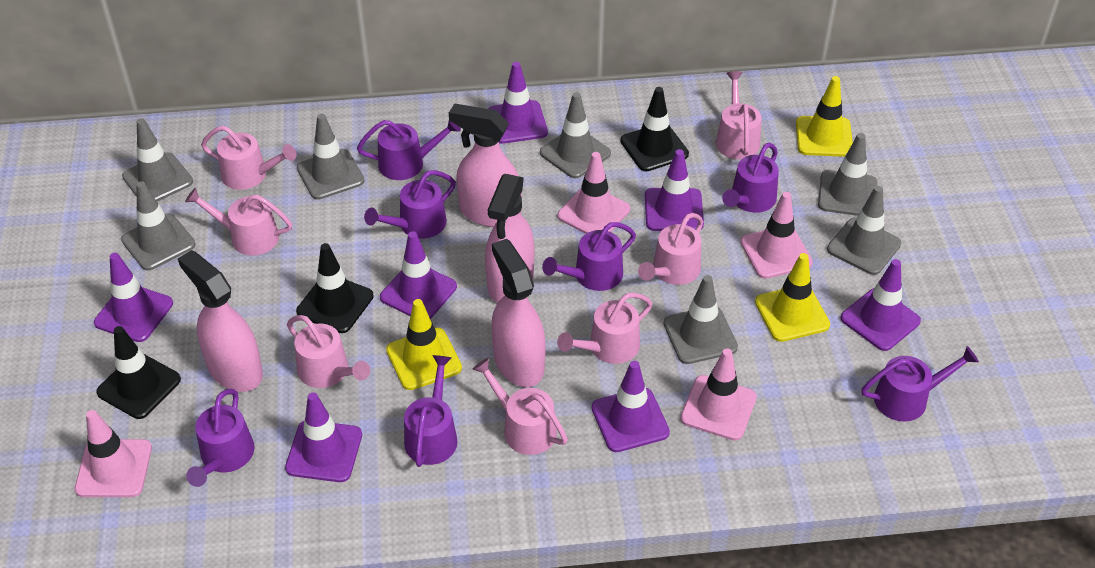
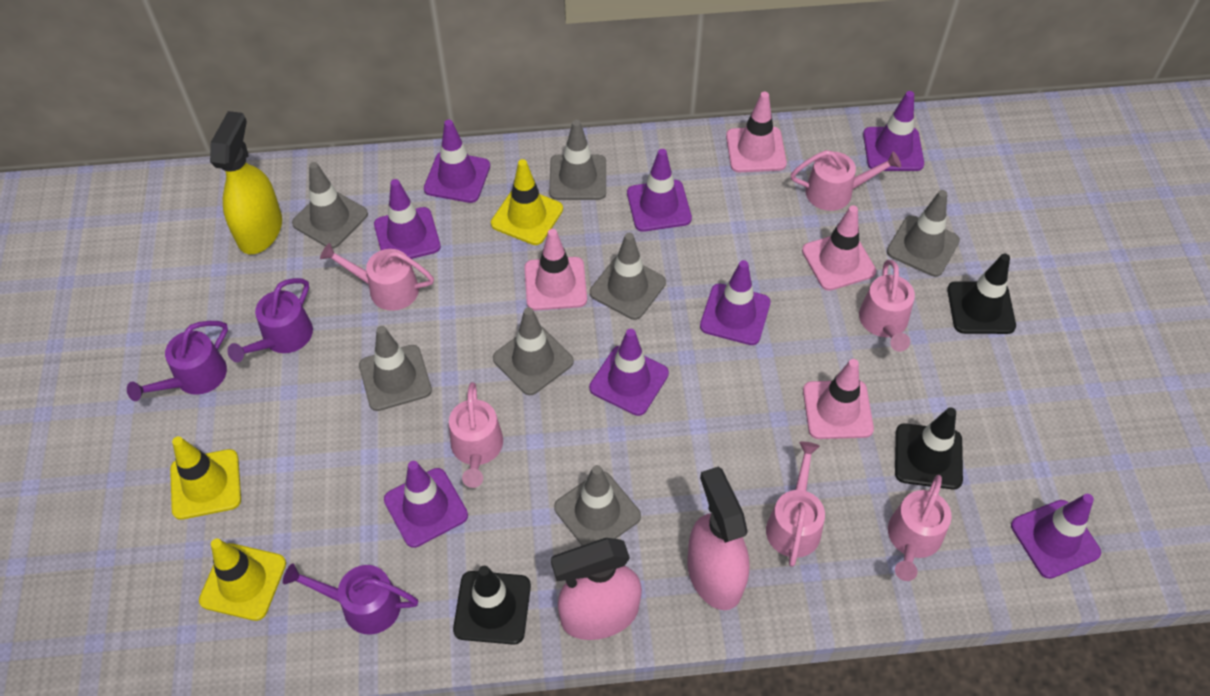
pink spray bottle: [178,250,263,392] [449,103,522,227] [485,174,534,302] [492,239,545,387] = 4 -> [551,538,642,640] [687,466,749,610] = 2
pink watering can: [185,188,292,256] [201,126,297,190] [287,315,370,388] [472,358,568,455] [557,292,652,364] [638,213,703,285] [716,71,762,159] = 7 -> [320,243,434,311] [449,382,503,488] [766,442,825,567] [791,150,901,211] [859,260,915,352] [888,475,952,581] = 6
purple traffic cone: [94,253,173,342] [285,393,362,482] [380,231,457,319] [488,62,548,144] [592,361,670,452] [645,149,704,231] [841,259,921,351] = 7 -> [374,179,441,259] [384,461,468,548] [424,120,490,203] [589,329,669,416] [627,149,692,232] [700,260,771,345] [863,91,924,171] [1011,494,1101,579] = 8
purple watering can: [186,389,254,487] [357,120,461,180] [364,170,456,239] [404,355,458,467] [542,222,636,291] [722,143,779,213] [861,346,979,422] = 7 -> [127,321,228,401] [227,278,313,362] [283,563,418,635] = 3
yellow spray bottle: none = 0 -> [210,111,282,254] = 1

